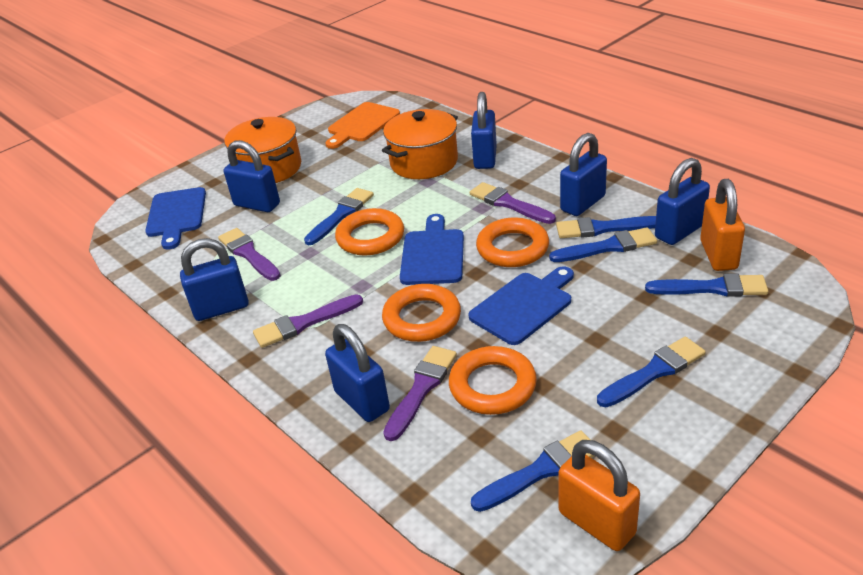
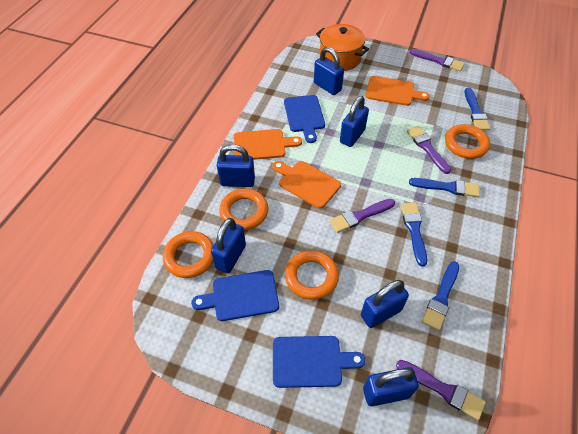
blue brush: [304,188,374,245] [471,430,594,512] [549,227,657,262] [556,216,656,238] [597,337,706,407] [645,273,768,297] = 6 -> [401,203,427,267] [409,178,480,197] [422,261,459,331] [465,88,491,130] = 4
orange cutting board: [325,102,400,149] = 1 -> [234,129,302,160] [272,161,341,209] [365,76,430,106] = 3
orange padlock: [558,440,640,551] [700,179,745,271] = 2 -> none = 0
orange pot: [224,117,301,183] [382,109,458,179] = 2 -> [316,24,369,71] = 1

